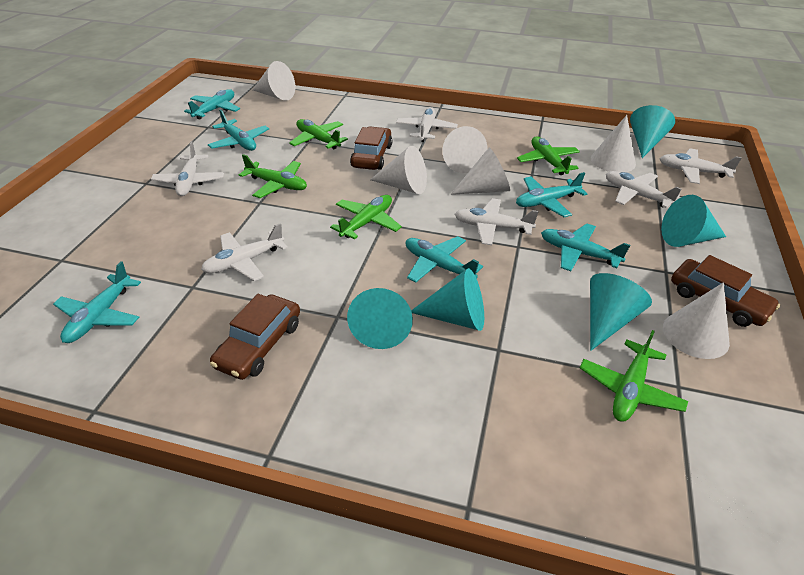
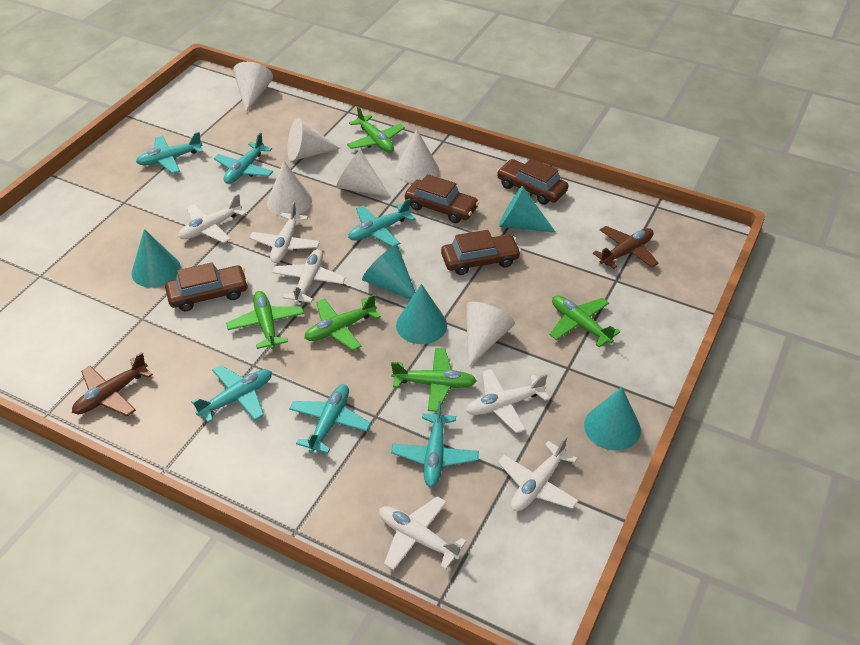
brown car: [210,294,300,380] [350,126,392,170] [671,255,780,327] = 3 -> [165,262,248,311] [405,174,479,223] [441,230,521,275] [497,158,568,205] = 4
brown plane: none = 0 -> [72,352,153,416] [593,226,659,269] = 2

